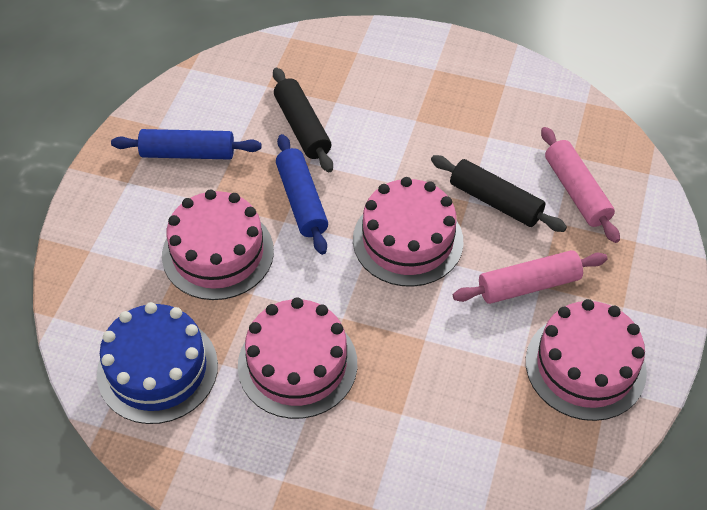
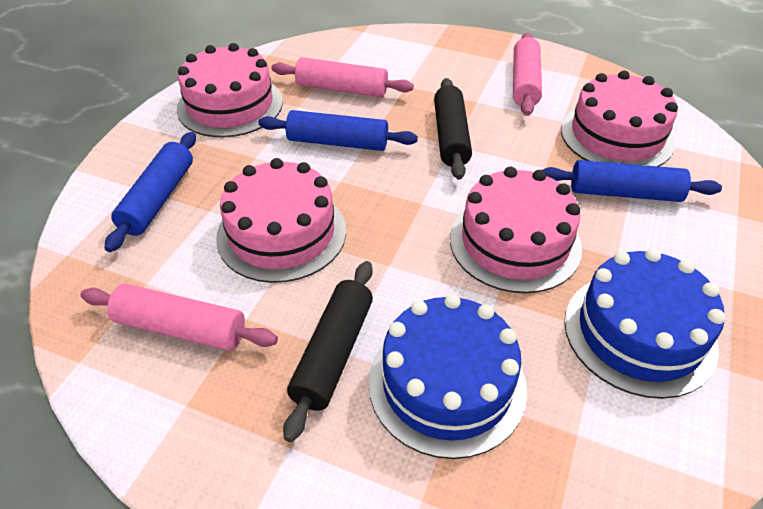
blue cake: [97,302,218,424] = 1 -> [369,294,527,459] [564,248,725,399] = 2
blue rolling pin: [111,129,261,160] [276,134,328,255] = 2 -> [104,132,196,252] [259,110,418,151] [542,160,722,202] = 3
pink rolling pin: [453,250,607,304] [541,127,620,243] = 2 -> [80,284,278,351] [272,57,414,97] [513,33,542,116] = 3

